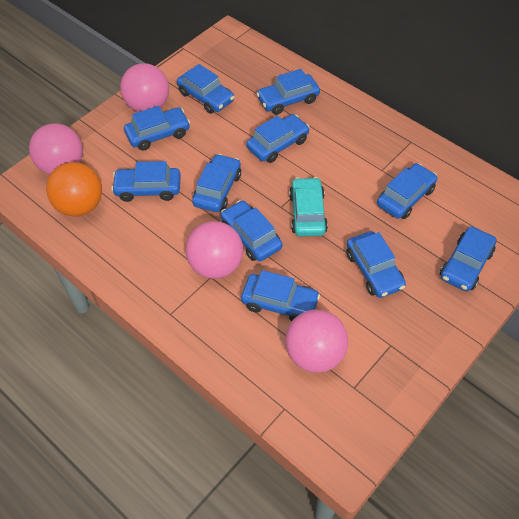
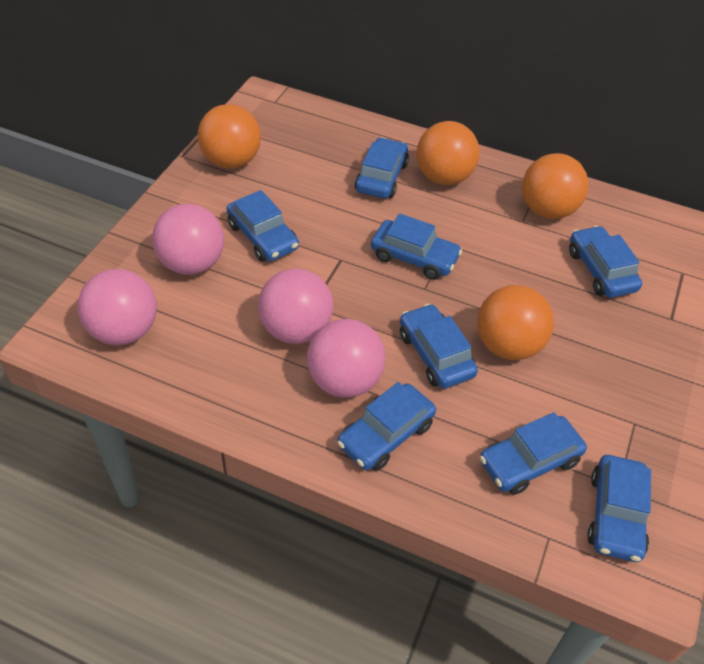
blue car: [111,161,181,202] [124,106,190,151] [177,64,234,114] [192,154,241,212] [221,200,282,261] [241,270,320,321] [246,114,310,163] [256,69,320,115] [347,231,406,298] [377,163,437,219] [440,226,496,292] = 11 -> [227,190,299,261] [337,382,436,471] [355,137,409,198] [371,213,462,280] [400,304,478,389] [480,412,587,495] [569,226,642,298] [587,455,651,562] = 8
orange ball: [46,162,102,216] = 1 -> [198,104,261,169] [416,121,480,185] [477,285,554,360] [522,153,589,219] = 4
turquoise car: [289,177,328,236] = 1 -> none = 0

